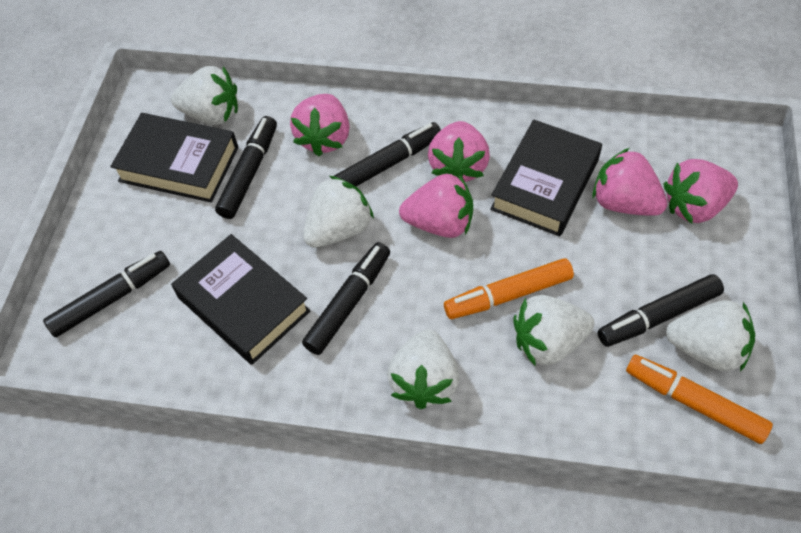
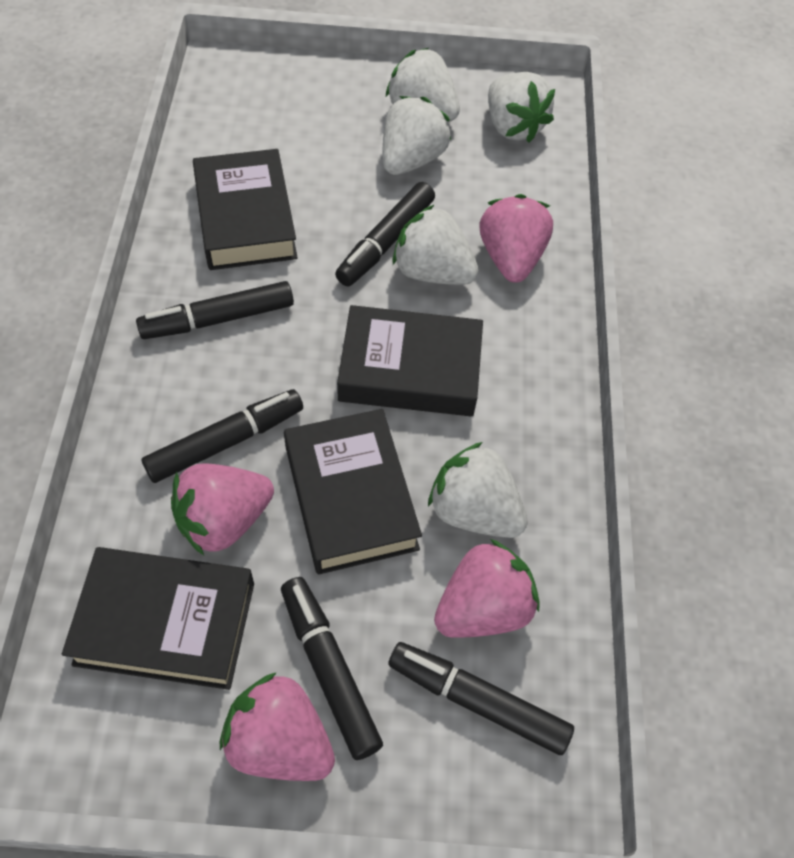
black book: [110,113,238,203] [171,234,311,365] [490,120,602,236] = 3 -> [62,547,254,690] [193,149,298,270] [284,409,422,575] [337,305,483,416] = 4
orange marker: [444,258,574,319] [626,355,773,444] = 2 -> none = 0
pink strawberry: [290,94,350,156] [399,173,473,238] [428,121,490,182] [592,148,668,216] [663,159,738,224] = 5 -> [171,463,274,555] [220,672,335,781] [434,539,540,638] [480,194,553,283] = 4

